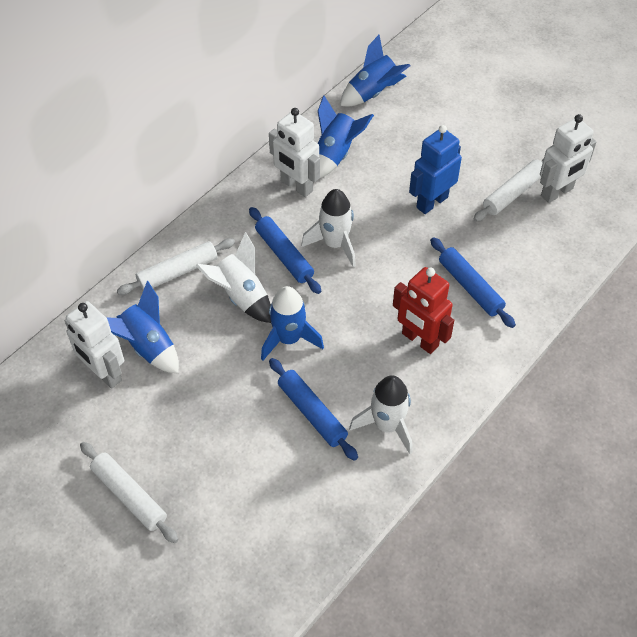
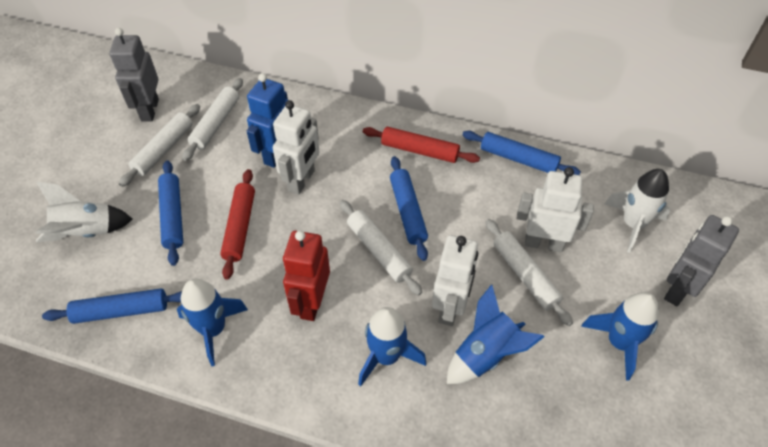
blue rolling pin: [249,207,321,294] [269,358,358,461] [430,237,516,328] = 3 -> [42,288,182,324] [158,160,183,266] [390,156,428,261] [463,131,581,175] = 4
grey robot: none = 0 -> [109,28,159,122] [664,215,739,306] = 2
red rolling pin: none = 0 -> [220,169,255,280] [363,127,480,163] = 2
white rocket: [196,232,271,323] [301,189,356,267] [349,375,412,454] = 3 -> [36,181,133,242] [605,169,670,253] = 2
white rolling pin: [80,442,178,543] [117,238,235,295] [474,158,544,222] = 3 -> [119,104,200,187] [182,78,243,161] [340,200,422,295] [486,219,573,326] = 4

